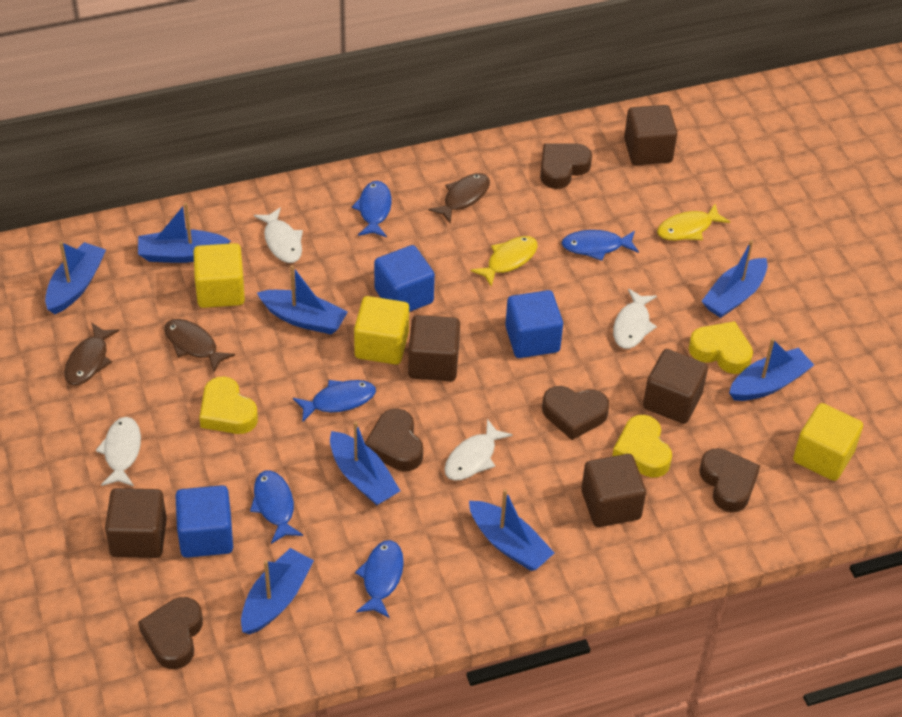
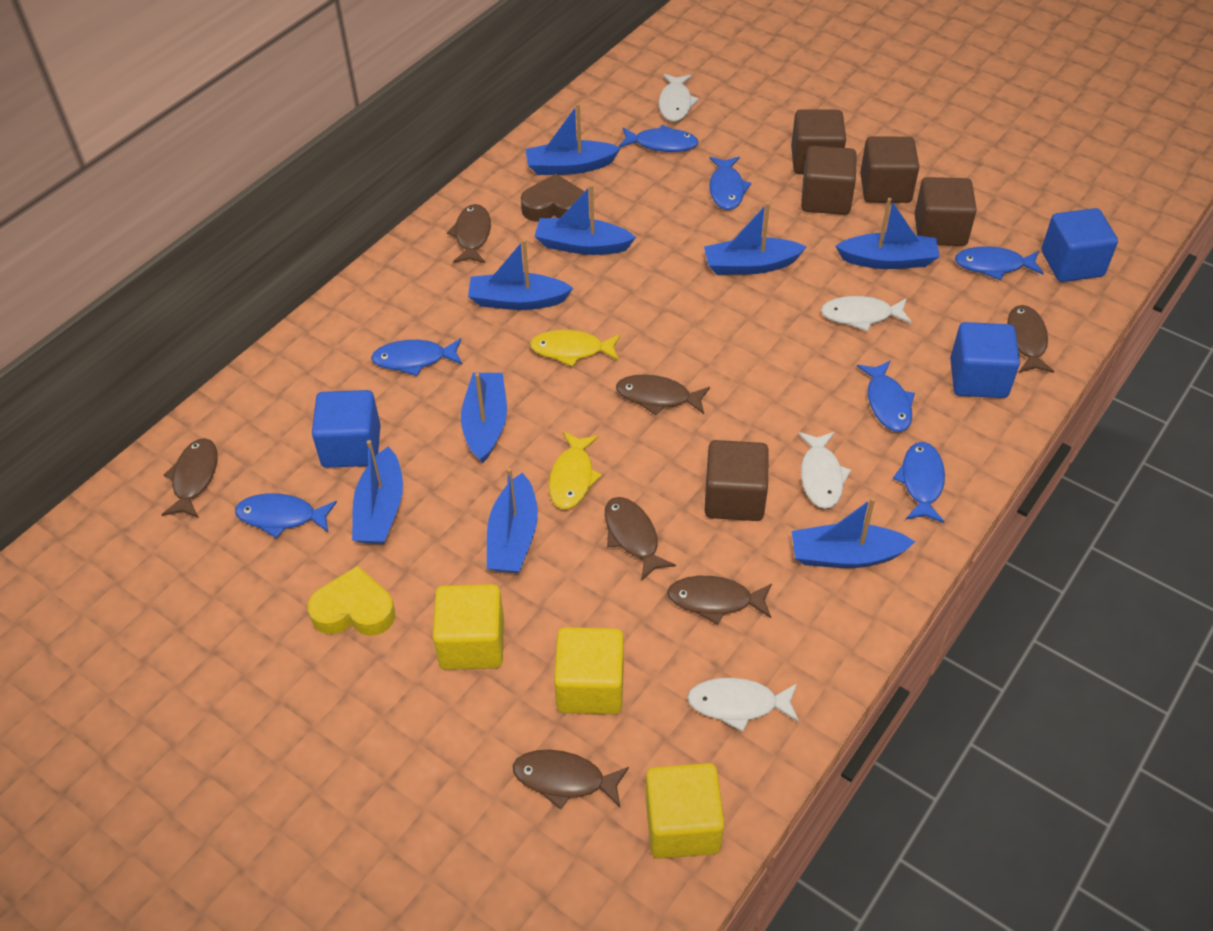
blue boat: [45,241,106,314] [138,203,231,263] [241,548,314,635] [257,265,348,335] [330,421,400,505] [469,489,555,571] [701,240,767,318] [729,338,814,401] = 8 -> [352,440,403,544] [461,373,507,463] [468,239,573,310] [487,468,538,573] [525,103,621,175] [534,184,636,255] [704,202,806,275] [792,497,915,568] [835,198,940,269] = 9
blue fish: [250,471,303,544] [293,380,376,422] [352,181,392,237] [355,540,404,618] [561,230,639,261] = 5 -> [235,493,337,538] [371,338,463,376] [619,125,699,152] [709,157,752,210] [857,360,915,432] [893,442,945,523] [955,246,1044,280] = 7
brown fish: [64,322,119,385] [164,319,235,373] [428,173,490,223] = 3 -> [161,438,217,518] [447,204,491,263] [513,750,629,810] [605,497,676,581] [616,374,710,415] [667,576,772,625] [1007,305,1054,373] = 7
brown heart: [138,597,203,669] [365,409,423,471] [540,143,592,189] [542,386,609,440] [699,448,760,512] = 5 -> [521,174,584,222] = 1
yellow heart: [199,376,258,434] [612,415,672,478] [689,321,753,374] = 3 -> [308,566,395,636] = 1

